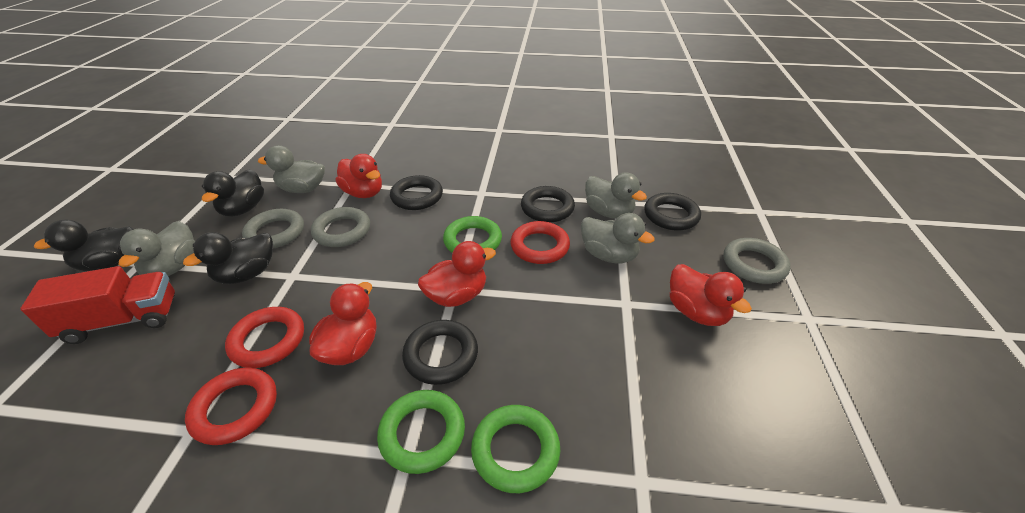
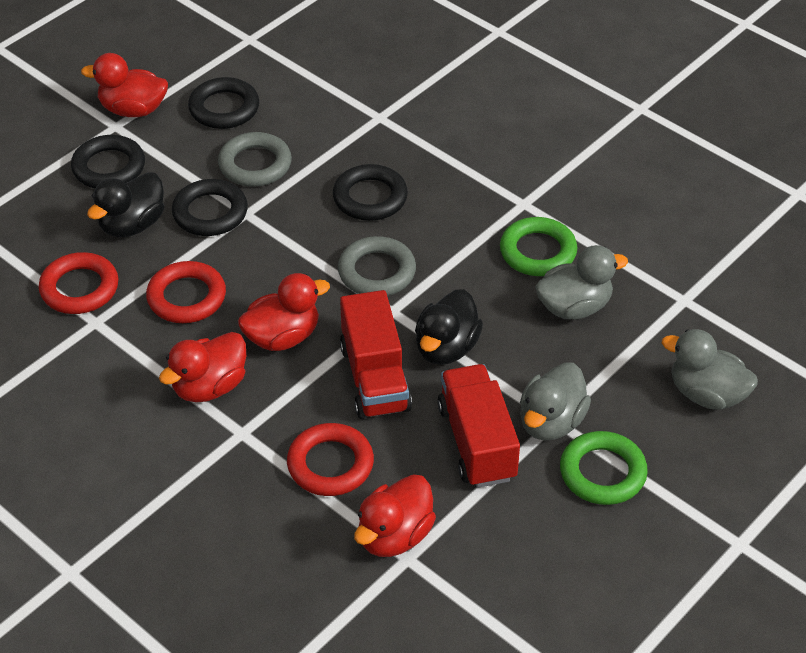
black duck: [34,220,134,271] [183,232,273,284] [202,169,264,217] = 3 -> [87,172,164,237] [415,289,483,365] = 2
green ring: [377,390,465,474] [443,216,502,253] [471,405,560,493] = 3 -> [500,217,577,276] [560,431,648,505] = 2
grey duck: [118,221,195,276] [258,145,325,193] [581,213,655,263] [585,173,647,219] = 4 -> [520,362,591,441] [535,245,628,320] [662,329,758,410] = 3
grey ring: [242,209,304,248] [311,207,370,247] [724,238,791,284] = 3 -> [218,132,292,187] [338,236,416,296] = 2
red truck: [20,266,175,344] = 1 -> [340,290,412,419] [438,364,520,488] = 2

